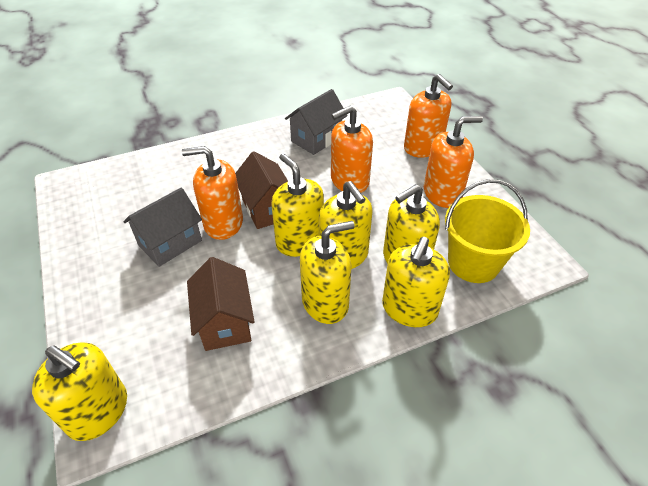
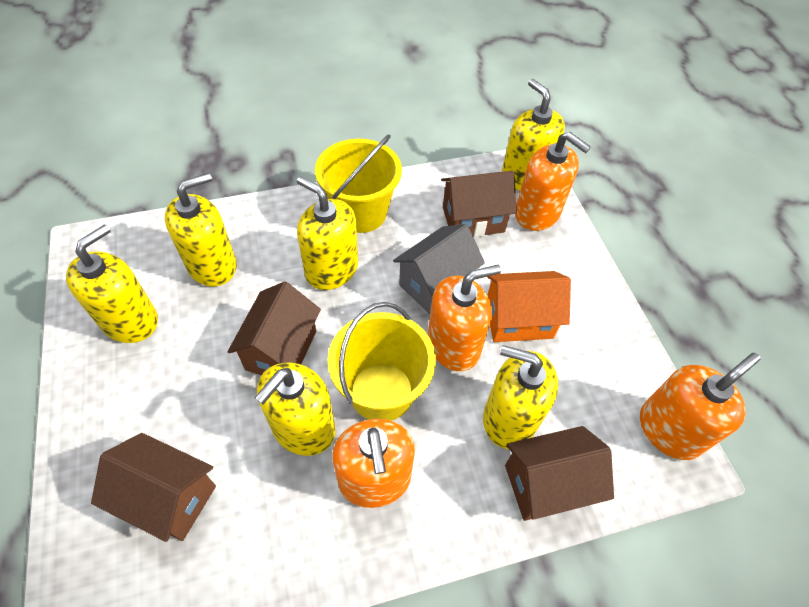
brown house: [187,257,255,351] [235,151,288,229] = 2 -> [91,433,216,542] [227,281,321,375] [441,171,517,237] [505,426,614,521] = 4
grey house: [123,187,202,267] [285,89,348,155] = 2 -> [393,224,485,314] = 1
orange house: none = 0 -> [487,271,571,342] = 1
yellow bucket: [445,179,530,283] = 1 -> [315,135,402,233] [327,302,436,421] = 2

